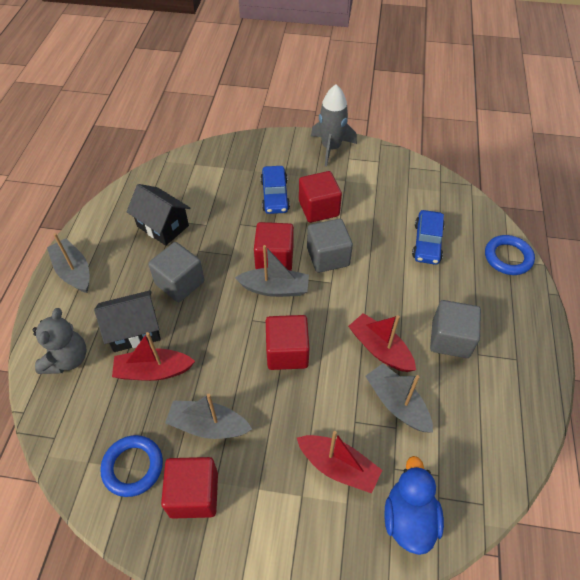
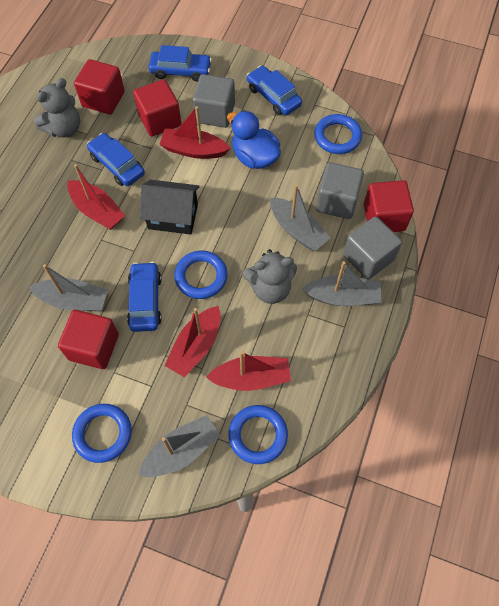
black house: [94,290,161,352] [126,184,190,246] = 2 -> [140,180,200,235] = 1
blue car: [260,166,290,214] [412,210,445,265] = 2 -> [87,133,145,186] [127,262,162,332] [149,45,212,82] [247,66,302,115] = 4
blue ring: [100,435,163,497] [485,235,535,275] = 2 -> [72,404,132,463] [174,251,228,299] [229,405,288,464] [314,114,362,154] = 4
grey rocket: [311,84,357,167] = 1 -> none = 0
grey teddy bear: [33,308,86,374] = 1 -> [34,78,80,137] [243,249,297,304] = 2
red boat: [112,332,195,381] [297,431,382,493] [348,313,416,372] = 3 -> [68,164,125,230] [159,106,230,159] [164,306,221,377] [206,351,291,391] = 4

